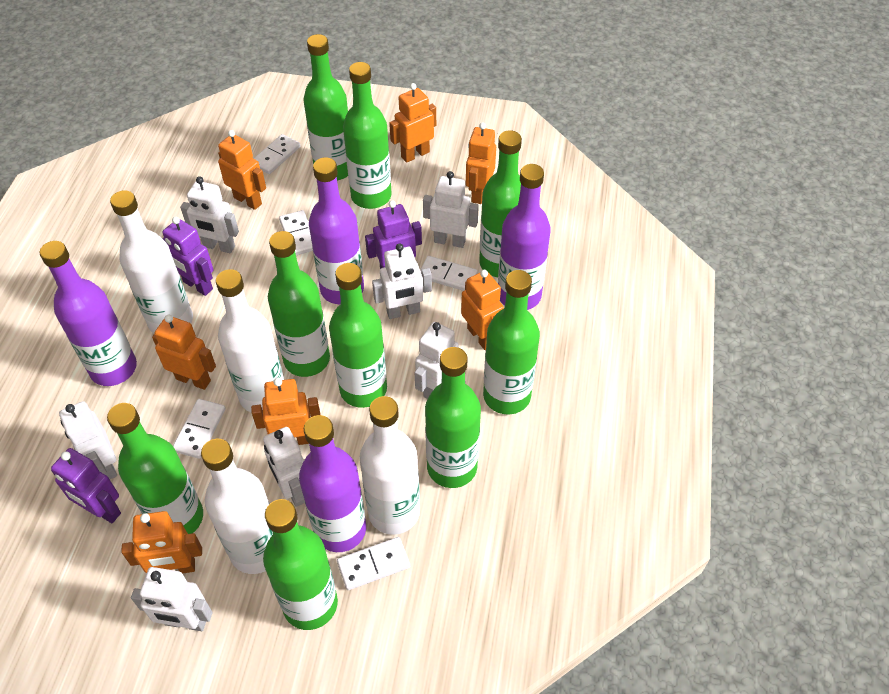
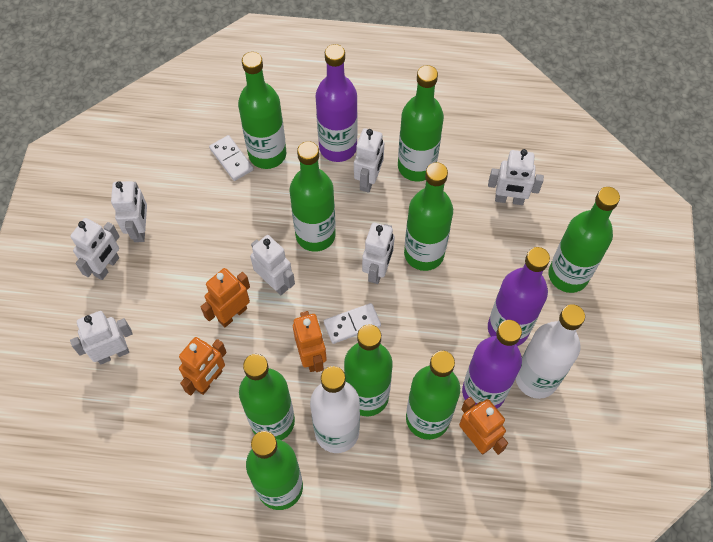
orange robot: [121,511,202,574] [152,314,216,390] [218,130,266,210] [251,378,321,445] [389,83,436,163] [461,270,504,350] [466,122,496,204] = 7 -> [179,337,227,396] [201,268,250,327] [293,311,327,372] [459,397,508,455] = 4
purple bottle: [40,241,137,386] [299,415,366,552] [309,157,364,304] [498,164,551,310] = 4 -> [316,44,358,162] [462,320,522,409] [488,247,550,346] = 3
purple robot: [51,448,121,523] [162,217,214,296] [365,200,422,269] = 3 -> none = 0
white bottle: [110,190,193,334] [201,439,273,574] [216,269,284,413] [360,396,420,535] = 4 -> [310,366,360,453] [516,304,585,399] = 2
white domino: [173,399,226,459] [254,134,300,174] [279,210,313,255] [337,537,410,590] [420,256,478,291] = 5 -> [209,135,254,181] [324,303,381,344] = 2

